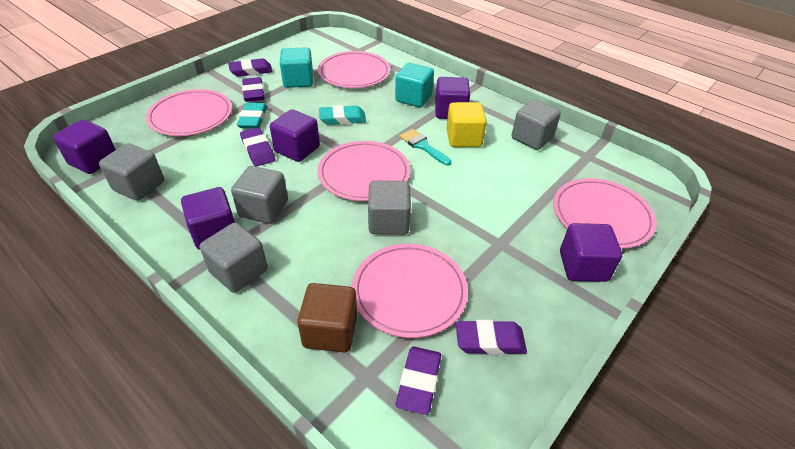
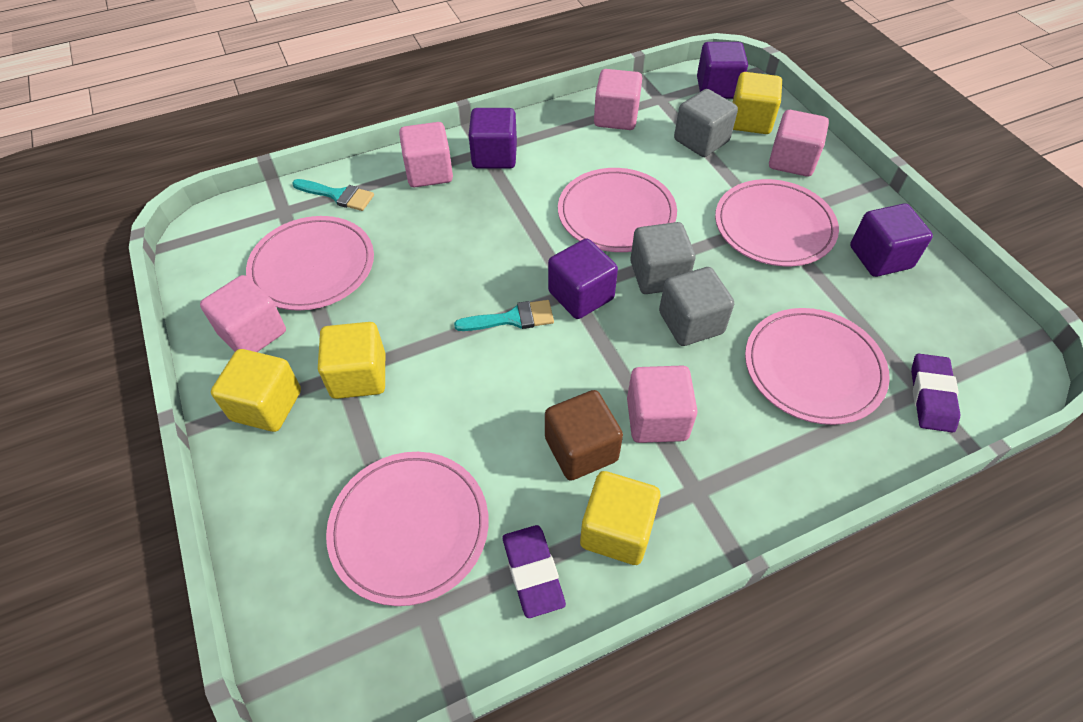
grey cube: [99,143,164,201] [200,222,268,293] [231,166,288,224] [368,181,411,235] [512,100,561,150] = 5 -> [630,222,695,294] [659,267,734,346] [674,89,738,157] = 3
pink cube: none = 0 -> [200,275,286,352] [399,122,453,187] [594,69,642,130] [627,366,698,443] [769,110,829,177] = 5
purple cube: [53,119,116,174] [181,187,235,250] [270,109,320,162] [435,77,470,119] [560,223,622,282] = 5 -> [469,108,517,169] [548,239,618,319] [697,42,748,99] [850,204,933,277] = 4
purple eraser: [228,58,273,77] [240,127,275,167] [242,77,264,102] [396,347,441,415] [456,320,527,355] = 5 -> [502,525,566,618] [911,354,960,433] = 2
turquoise brush: [400,129,451,166] = 1 -> [292,179,374,211] [454,300,554,331] = 2
turquoise cube: [280,48,313,88] [395,63,434,107] = 2 -> none = 0
turquoise eraser: [237,103,267,129] [319,105,366,125] = 2 -> none = 0
yellow cube: [446,102,487,147] = 1 -> [211,349,301,432] [318,322,385,399] [580,471,661,565] [732,72,782,134] = 4

